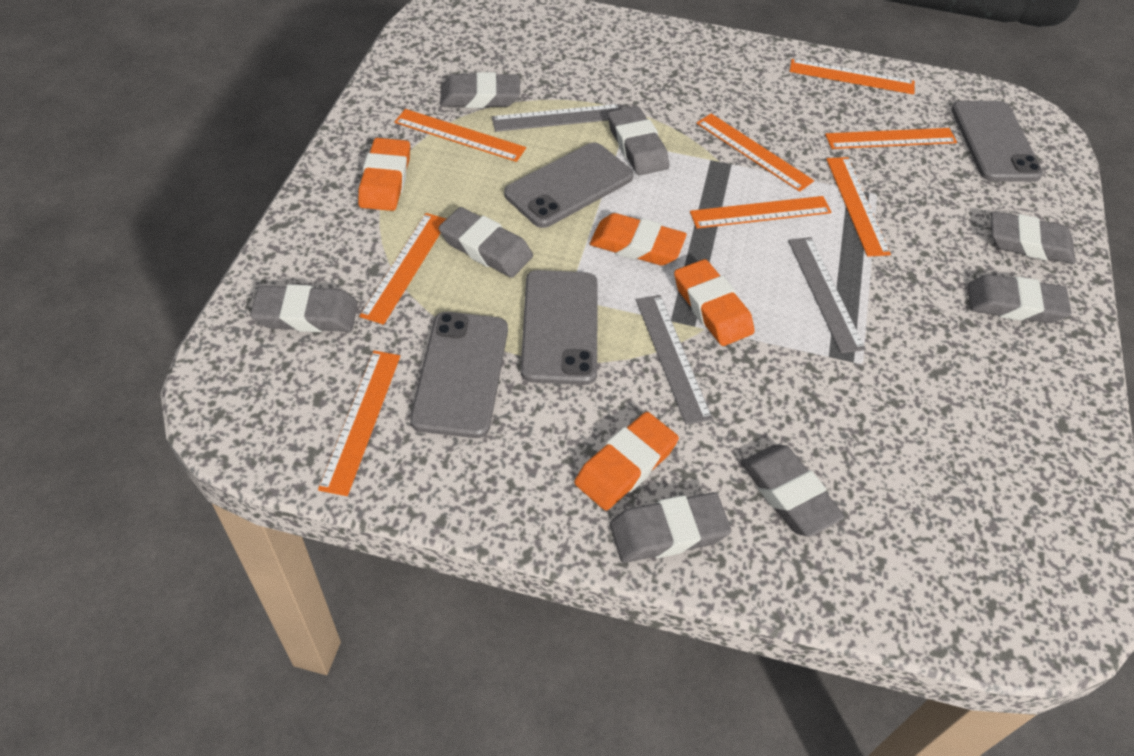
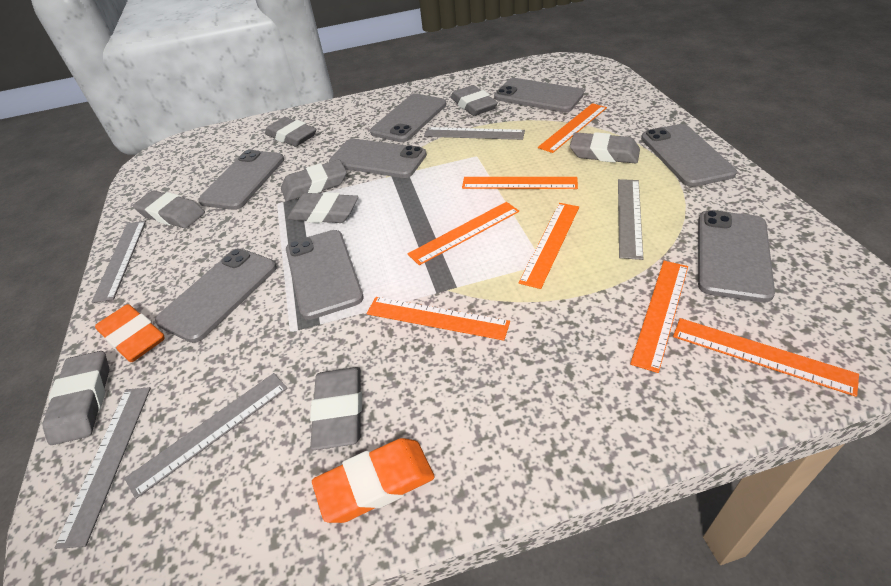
grey phone: [410,312,508,438] [504,143,633,228] [521,270,597,385] [951,101,1043,181] = 4 -> [155,249,277,343] [198,150,284,210] [286,230,364,320] [329,139,427,178] [370,94,446,142] [494,78,584,112] [641,124,737,187] [698,210,775,302] = 8
grey ruler: [492,104,622,132] [636,295,713,425] [788,237,866,353] = 3 -> [54,387,151,549] [91,221,146,303] [124,373,288,499] [424,127,525,140] [618,179,643,260] = 5
orange eraser: [358,138,410,211] [574,412,679,510] [590,213,687,266] [674,259,754,346] = 4 -> [95,304,165,362] [312,438,435,523] = 2
orange ruler: [318,351,400,496] [359,213,446,325] [395,109,526,162] [690,196,831,229] [697,114,814,192] [790,59,915,94] [825,128,957,149] [826,157,891,257] = 8 -> [367,297,510,341] [408,202,519,265] [462,177,578,189] [519,203,579,289] [538,103,607,153] [630,261,688,373] [673,318,859,397] = 7

